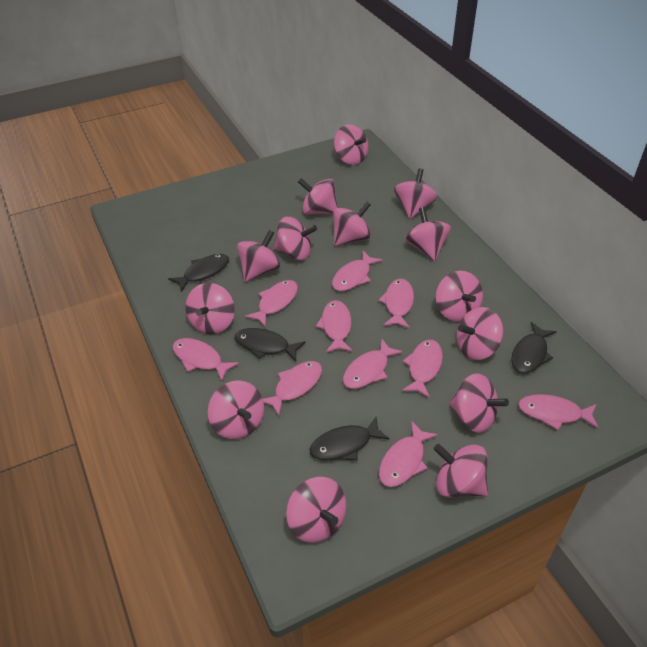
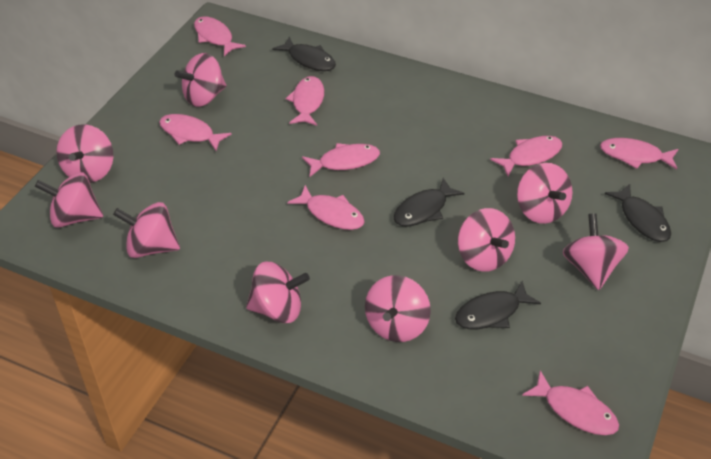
pink fish: [173,338,239,381] [245,280,298,327] [263,361,322,416] [316,300,353,352] [332,251,382,291] [343,339,403,389] [378,279,414,328] [379,421,438,487] [402,340,443,398] [518,394,599,430] = 10 -> [159,114,232,151] [194,16,246,56] [286,76,324,126] [287,185,365,230] [302,143,380,177] [490,136,562,176] [522,370,619,435] [600,138,678,170] = 8
pink spinning top: [185,283,235,334] [208,380,264,439] [237,230,280,282] [273,217,317,260] [286,477,346,543] [298,178,338,215] [333,201,371,246] [334,124,369,165] [394,168,437,219] [405,207,451,261] [434,444,488,498] [436,271,483,322] [449,373,509,433] [456,307,503,360] = 14 -> [35,172,103,228] [56,124,114,183] [113,202,180,258] [175,53,226,107] [246,262,310,323] [365,275,431,342] [458,208,515,272] [517,163,573,224] [562,213,629,290] = 9

